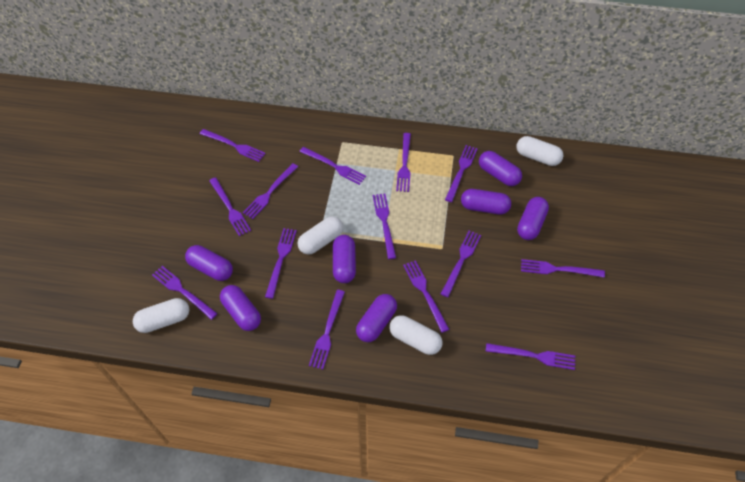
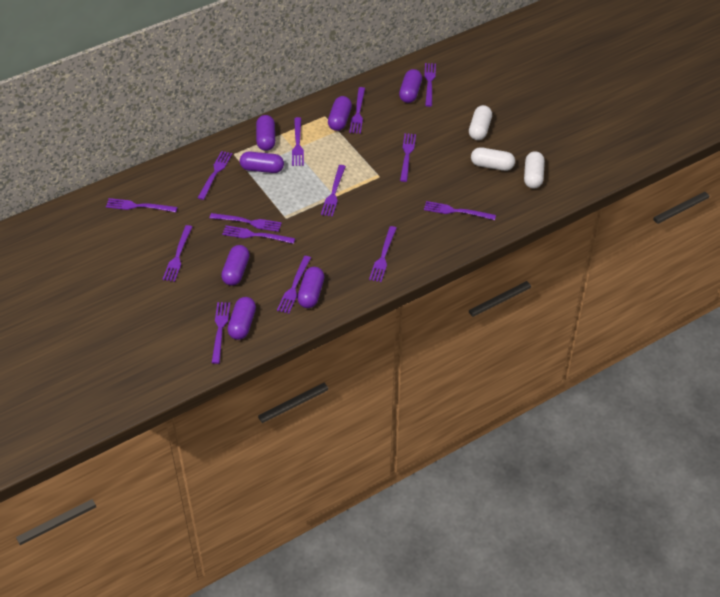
white capsule: [133,298,189,333] [297,216,343,255] [389,315,442,355] [516,136,563,166] = 4 -> [469,105,492,140] [471,147,515,171] [524,151,545,189] = 3

